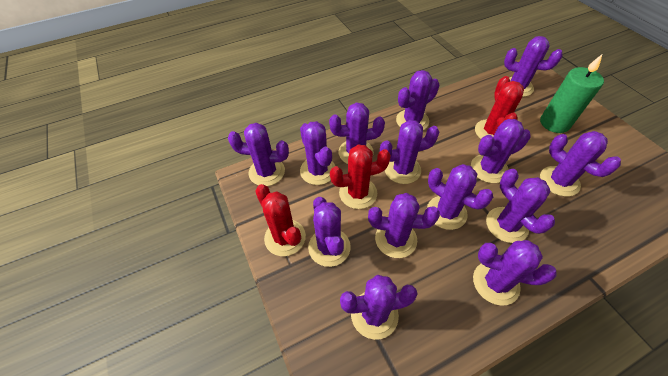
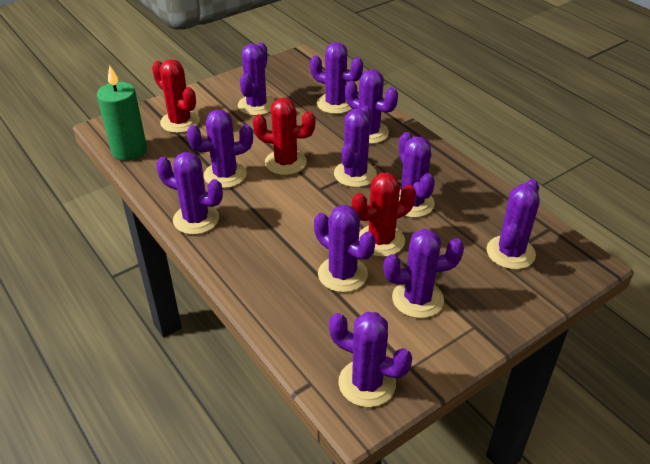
purple cactus: [228,123,289,186] [300,121,335,185] [308,197,351,267] [329,102,385,164] [340,275,418,340] [368,193,440,258] [380,120,439,184] [396,70,440,130] [427,164,493,230] [471,119,531,183] [473,240,557,306] [486,169,555,243] [504,36,563,97] [540,131,621,197] = 14 -> [156,152,223,235] [187,110,253,188] [238,42,275,116] [310,42,363,114] [314,205,376,292] [329,312,412,407] [334,106,377,187] [345,69,398,144] [383,229,464,318] [399,132,435,218] [487,179,540,270] = 11

